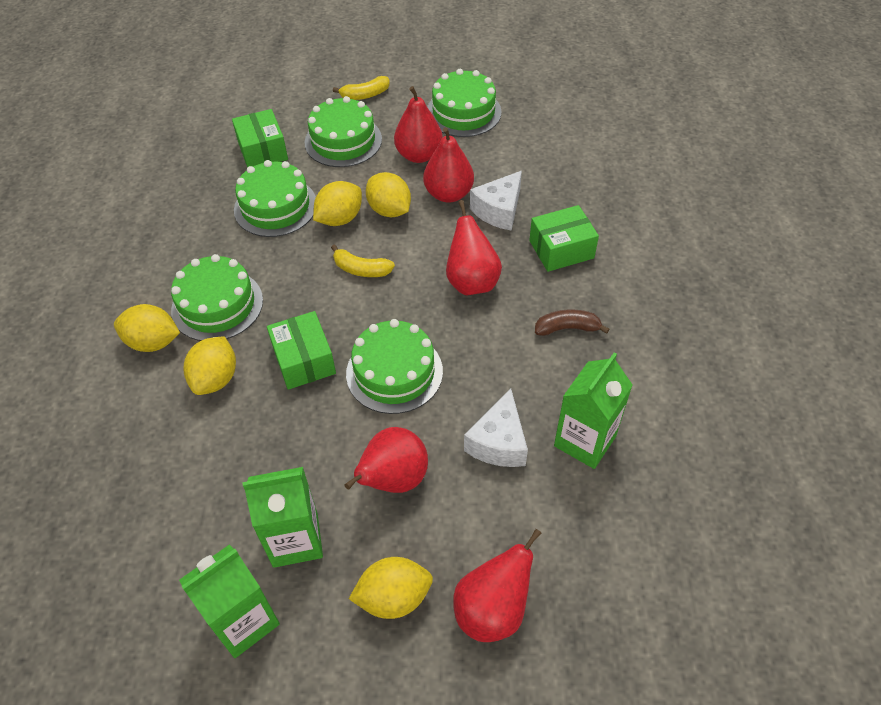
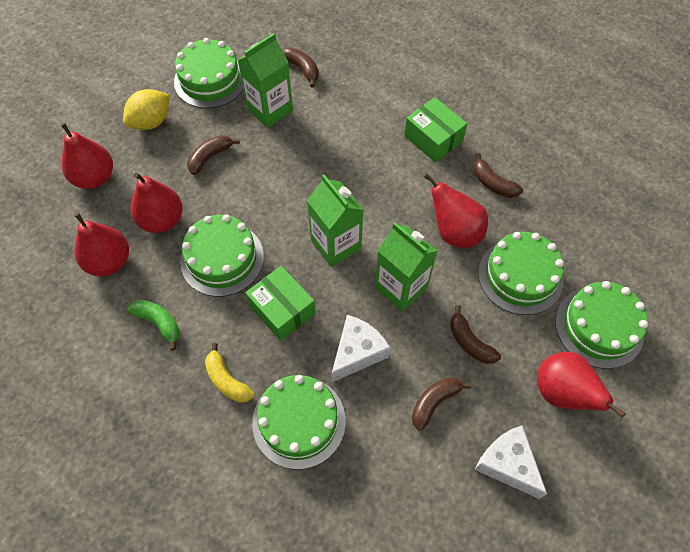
brown banana: [535,309,610,336] = 1 -> [187,135,240,175] [282,48,319,87] [412,377,471,431] [450,305,501,364] [474,153,523,198] = 5
green banana: none = 0 -> [127,300,180,351] = 1
green box: [232,109,288,168] [267,311,336,390] [529,205,599,272] = 3 -> [245,266,316,341] [404,97,467,163] = 2
yellow banana: [331,244,395,277] [333,76,390,100] = 2 -> [205,343,255,403] = 1
yellow lemon: [114,304,180,352] [184,336,236,395] [313,181,362,226] [349,557,433,619] [366,172,411,217] = 5 -> [123,89,169,130] = 1

